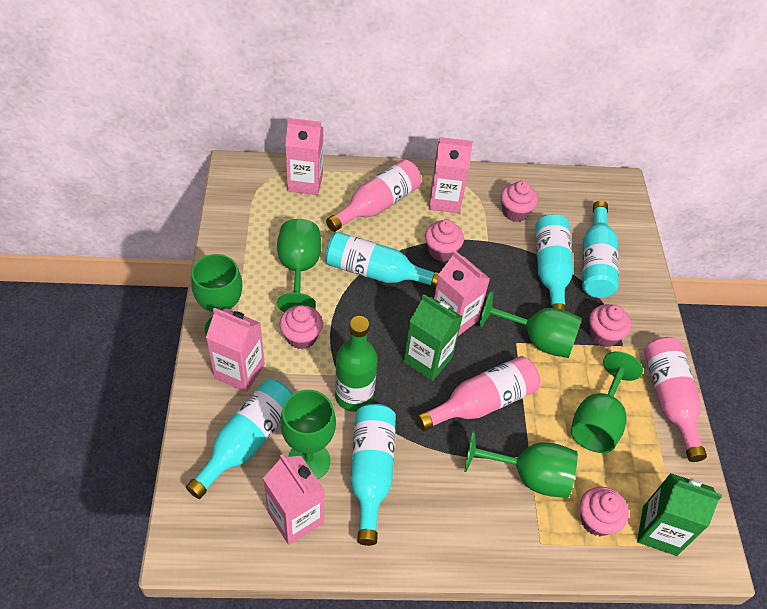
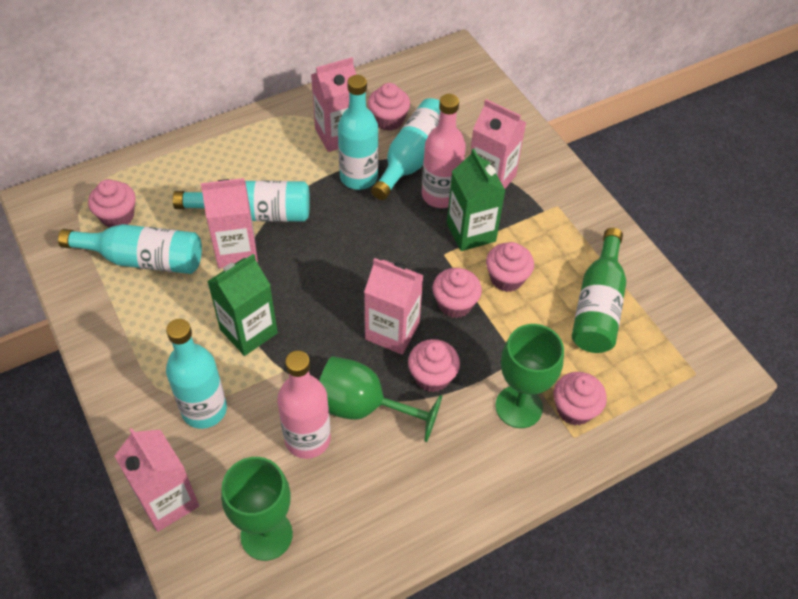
green goblet: [191,254,242,335] [277,219,321,312] [280,390,336,479] [464,429,578,498] [479,291,582,358] [571,351,643,453] = 6 -> [221,457,293,561] [319,356,442,442] [495,324,564,428] = 3
pink bottle: [326,159,421,232] [416,356,540,431] [644,337,707,462] = 3 -> [277,351,331,459] [422,94,466,208] = 2
pink cupcake: [279,305,323,349] [425,219,464,261] [501,181,538,222] [580,487,629,536] [589,304,631,347] = 5 -> [88,179,136,228] [368,83,410,131] [408,339,460,392] [433,268,482,318] [486,242,534,292] [554,372,607,425] = 6

